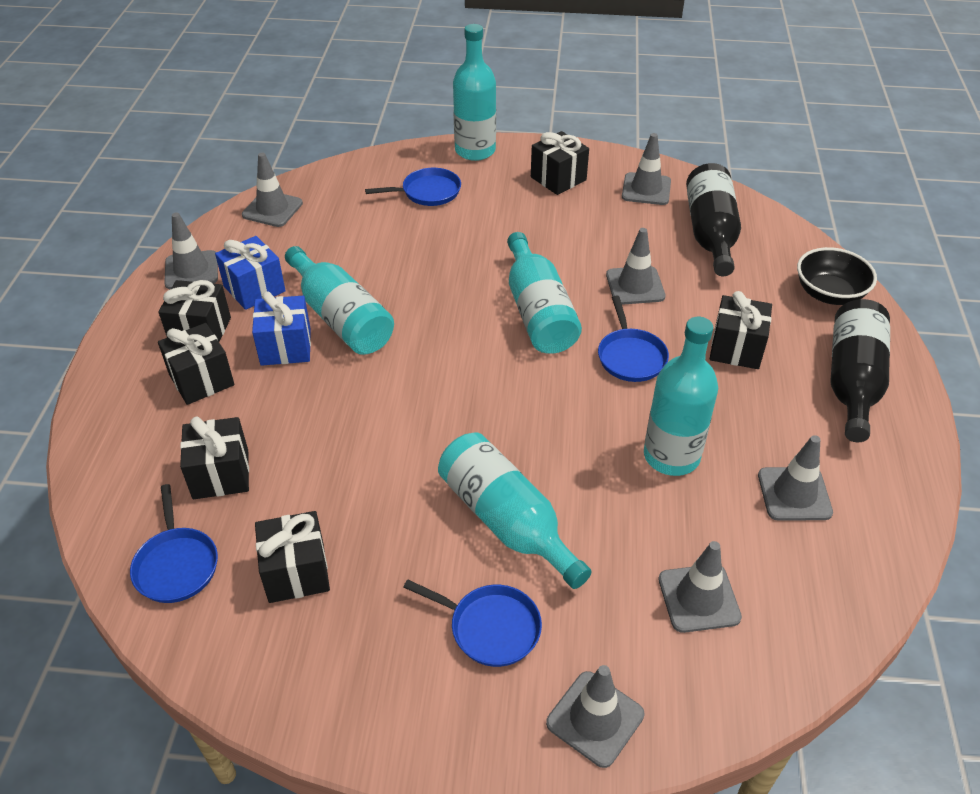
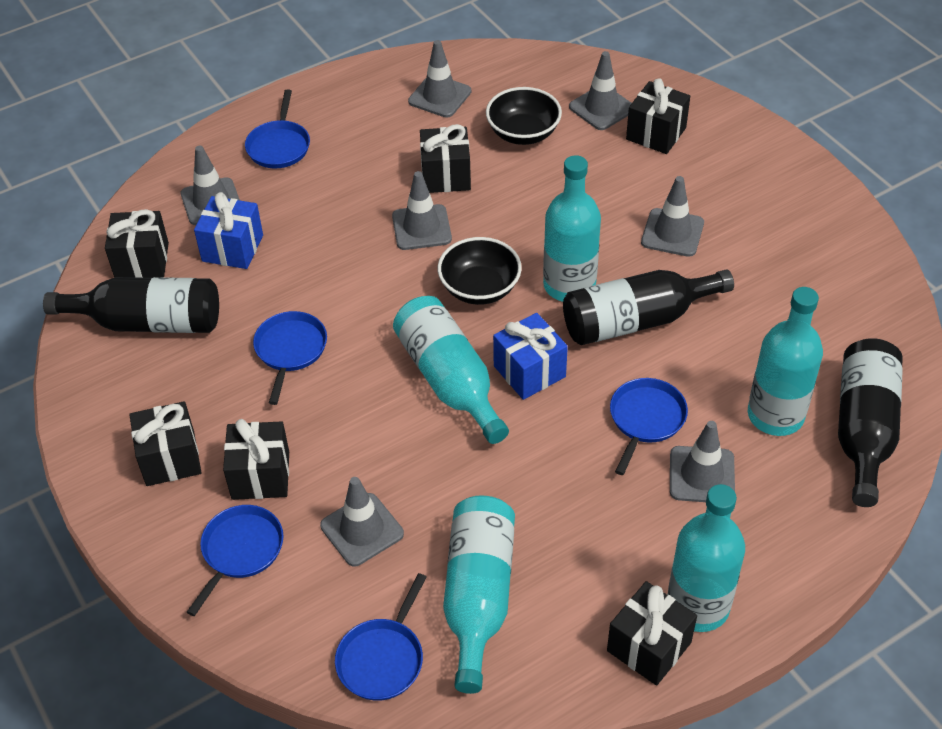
black bottle: [686,163,741,276] [830,299,890,442] = 2 -> [43,277,219,333] [563,270,734,345] [838,338,903,507] = 3
black bowl: [797,247,877,305] = 1 -> [438,237,522,305] [486,87,562,145] = 2
blue pan: [130,484,218,603] [365,168,461,206] [403,579,542,667] [598,296,669,382] = 4 -> [187,505,283,616] [245,90,310,168] [253,311,327,405] [335,573,427,701] [610,378,688,475] = 5

